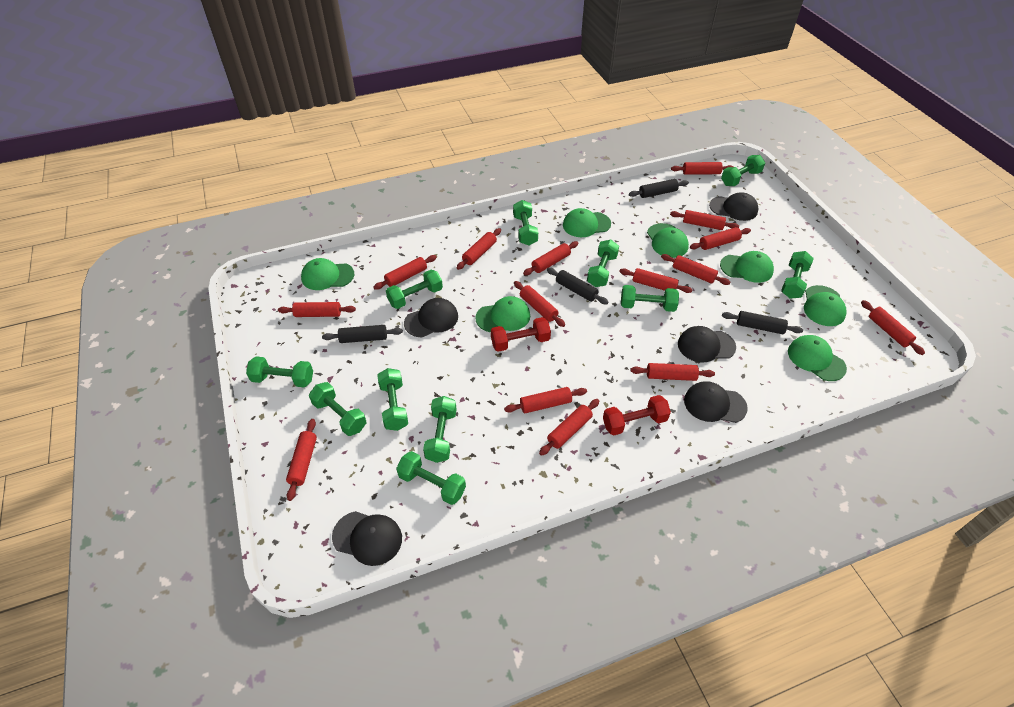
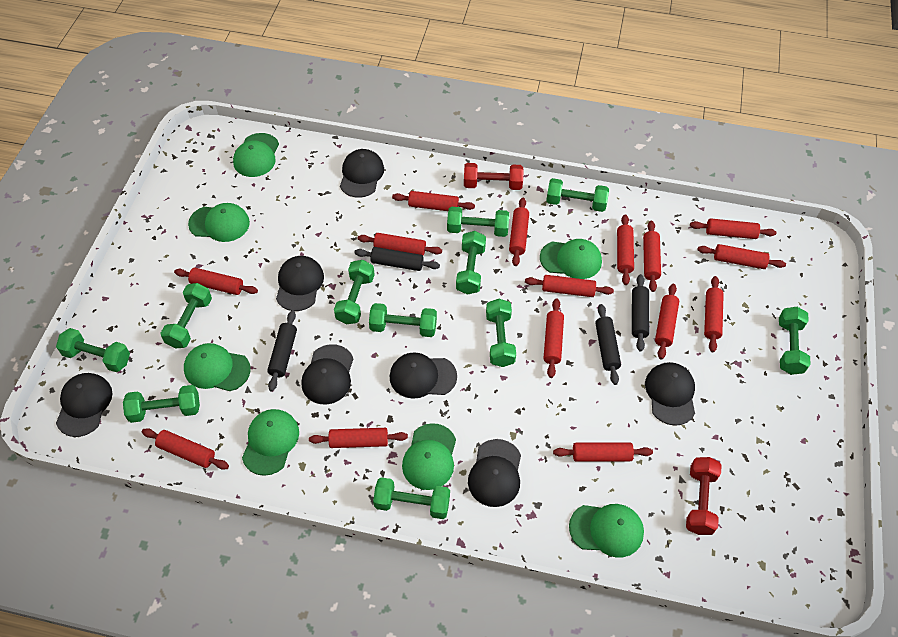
black cap: [332,511,402,566] [404,298,458,337] [678,326,736,363] [684,381,748,423] [709,192,759,221] = 5 -> [56,373,112,437] [276,256,324,311] [301,344,353,405] [340,149,384,198] [390,352,457,399] [468,439,521,507] [645,362,695,426] = 7

